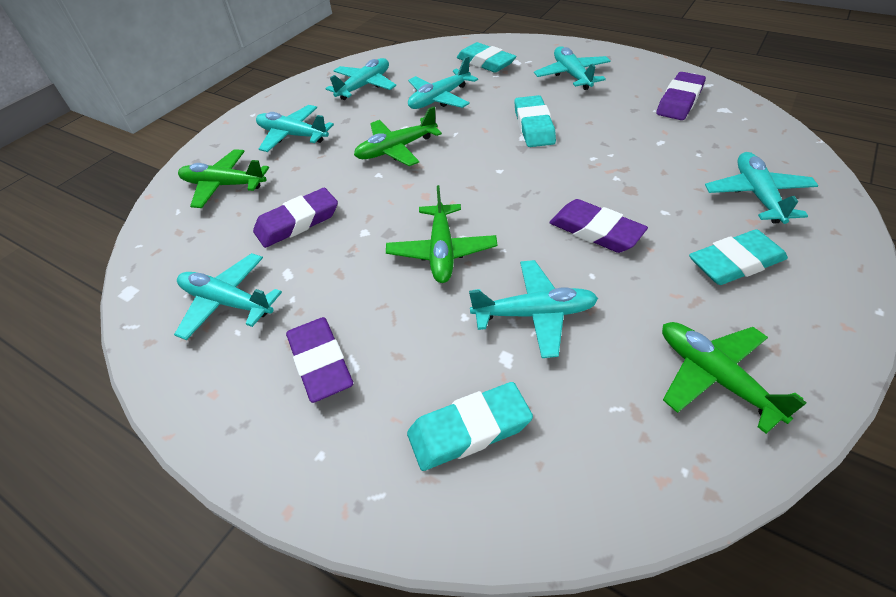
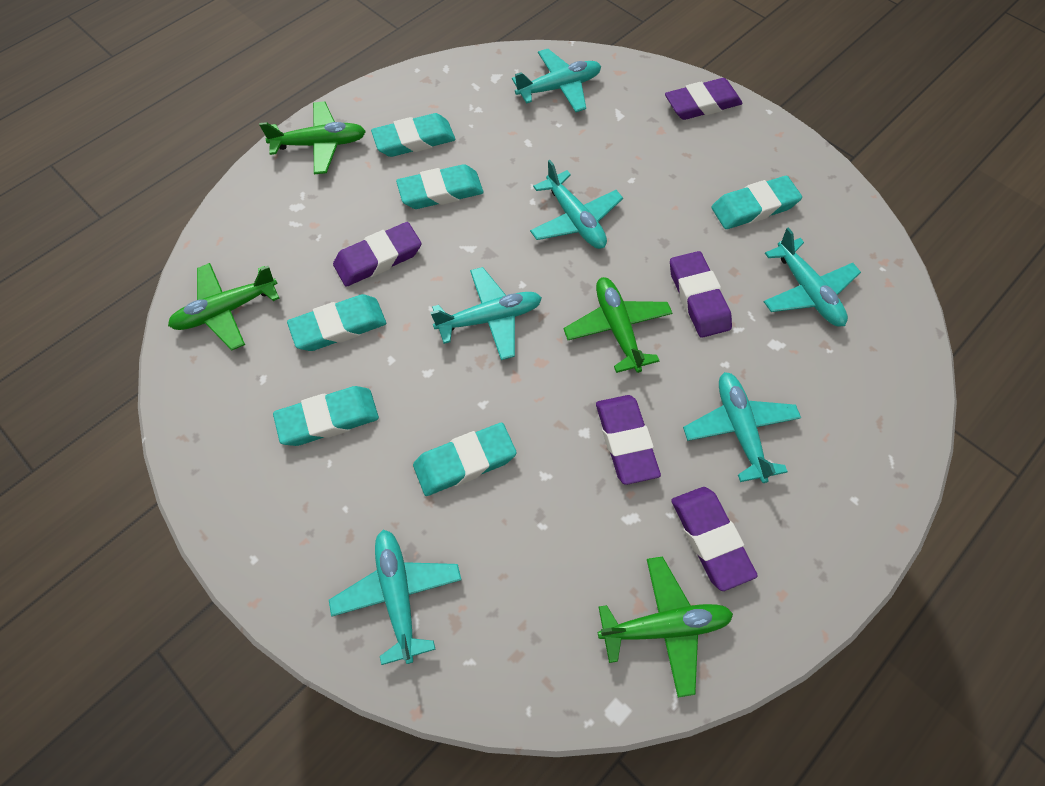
purple eraser: [253,188,338,248] [286,317,353,403] [549,199,648,253] [656,72,706,120] = 4 -> [333,222,421,287] [596,395,661,485] [665,78,742,120] [670,251,732,338] [671,487,758,591] = 5
turquoise eraser: [407,382,533,471] [457,42,516,73] [514,95,556,147] [689,229,788,285] = 4 -> [273,386,379,446] [287,294,386,351] [371,113,455,157] [396,164,484,209] [413,423,517,496] [712,176,802,229] = 6
turquoise plane: [174,253,282,340] [256,105,334,152] [326,58,396,100] [408,56,478,109] [469,260,598,358] [534,46,611,90] [705,152,819,224] = 7 -> [329,529,461,665] [430,267,542,360] [512,49,601,112] [530,160,623,249] [683,372,801,483] [764,227,861,326] = 6

